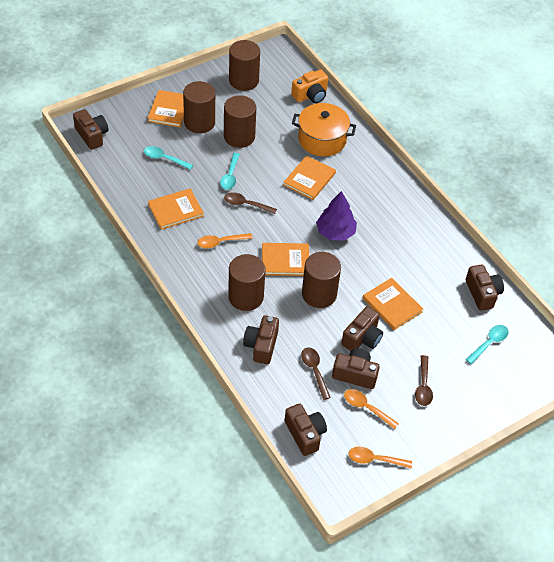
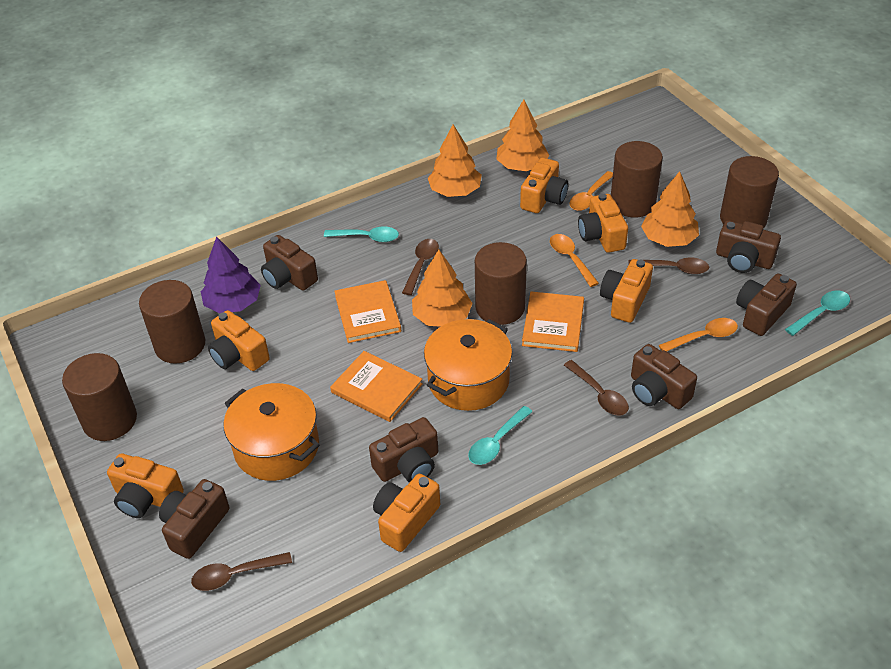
brown spoon: [224,192,277,214] [301,347,331,400] [415,355,433,406] = 3 -> [191,552,292,591] [402,239,439,295] [564,360,629,415] [628,257,709,274] = 4
orange book: [147,90,184,127] [148,188,204,230] [262,243,309,276] [283,156,336,200] [363,278,423,330] = 5 -> [330,351,423,422] [334,280,401,343] [522,291,584,352] = 3
orange camera: [291,70,328,103] = 1 -> [107,454,184,518] [208,310,270,371] [373,474,440,552] [520,158,568,213] [578,193,628,253] [600,259,653,323] = 6
orange pot: [292,103,356,156] = 1 -> [224,383,319,481] [424,319,512,411] = 2
orange tree: none = 0 -> [412,250,473,327] [428,125,482,197] [496,100,549,171] [641,171,699,247] = 4

